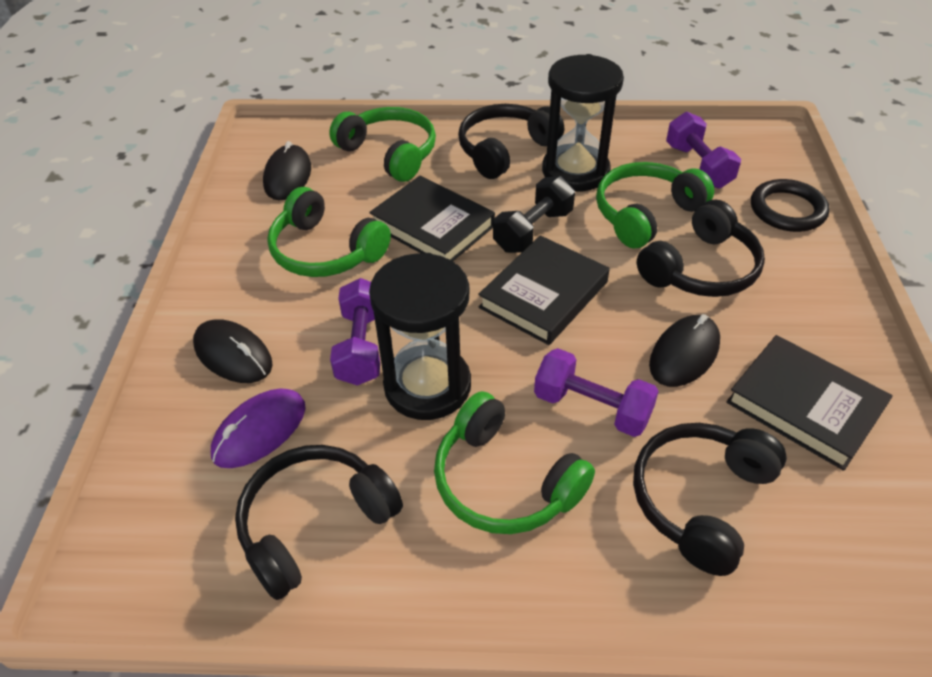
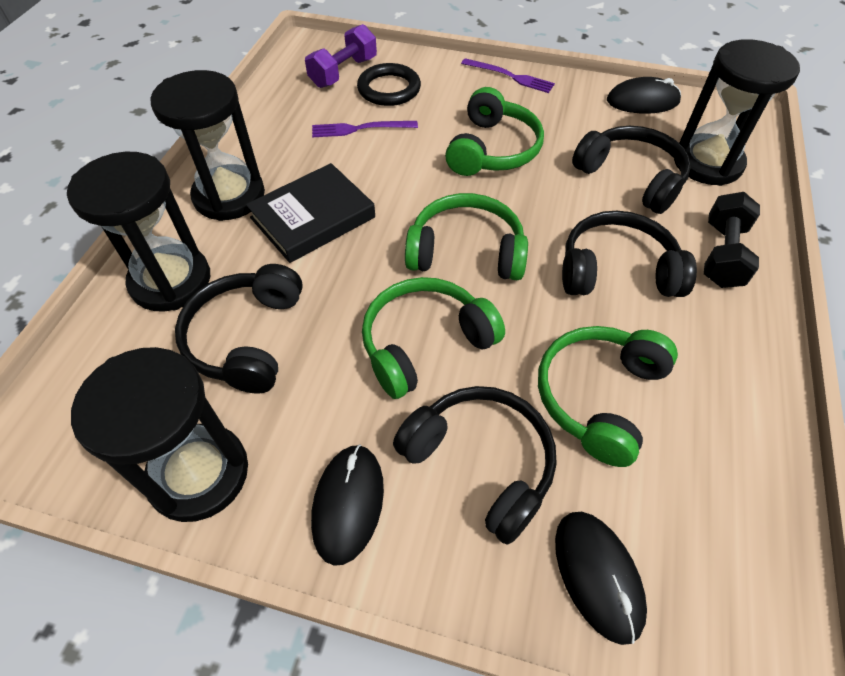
black book: [369,176,495,261] [478,235,610,345] [726,335,893,471] = 3 -> [246,163,375,263] = 1
black hourglass: [369,253,471,420] [542,54,624,192] = 2 -> [67,152,210,312] [71,347,248,522] [150,70,265,221] [674,39,800,186] = 4
purple dumbbell: [330,278,380,386] [534,348,659,437] [666,112,741,189] = 3 -> [305,24,377,88] = 1
purple fork: none = 0 -> [312,121,418,137] [461,58,555,93] = 2
purple mouse: [211,388,306,468] = 1 -> none = 0

